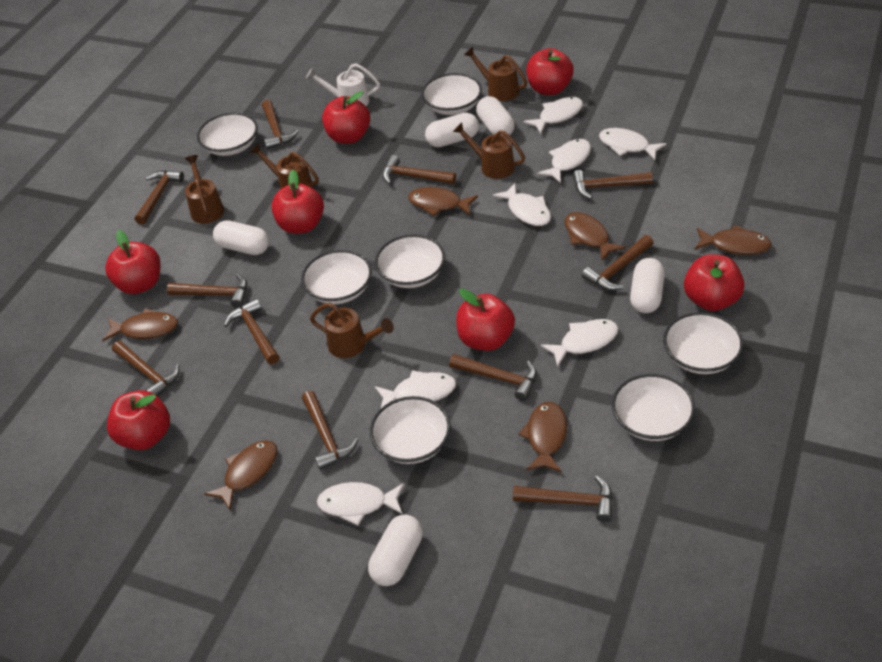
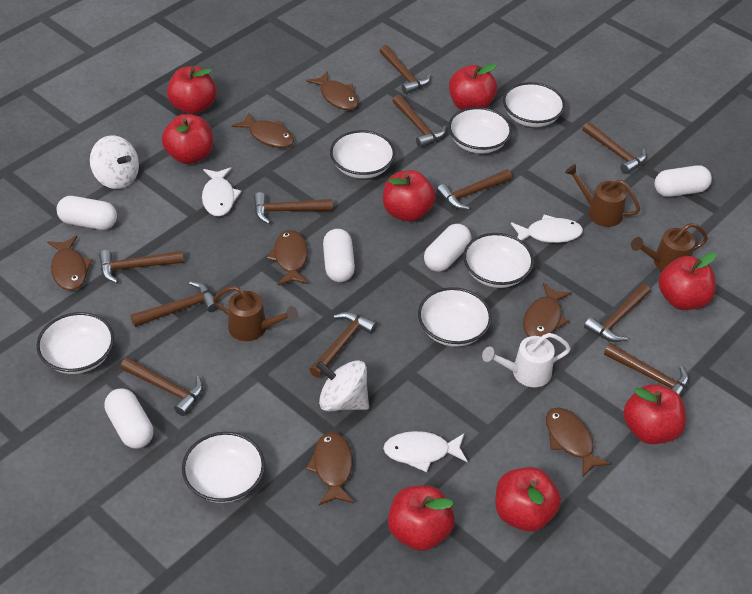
brown fish: [102,308,178,341] [204,440,277,510] [408,187,478,216] [519,402,567,473] [564,212,626,261] [695,225,772,255] = 6 -> [47,236,93,291] [232,112,294,148] [267,230,308,285] [306,71,358,110] [306,432,354,505] [523,283,572,337] [546,407,611,477] = 7
brown watering can: [185,155,224,224] [250,143,319,189] [310,303,394,358] [453,122,525,179] [464,47,527,101] = 5 -> [213,286,298,341] [565,164,640,227] [631,223,708,271] = 3
red apple: [105,230,161,294] [107,390,170,450] [271,170,324,234] [322,91,370,144] [456,289,515,351] [526,48,574,95] [684,254,744,311] = 7 -> [162,114,213,164] [167,66,217,115] [383,170,436,222] [388,485,455,551] [449,63,497,110] [495,467,561,532] [623,384,686,444] [658,252,717,310] = 8
white fish: [317,482,404,525] [375,370,456,408] [493,183,551,226] [524,97,583,134] [537,139,591,183] [541,319,618,367] [599,128,667,160] = 7 -> [202,168,242,216] [383,431,468,472] [511,215,583,243] = 3
white spinning top: none = 0 -> [90,135,139,189] [316,360,369,411] = 2

